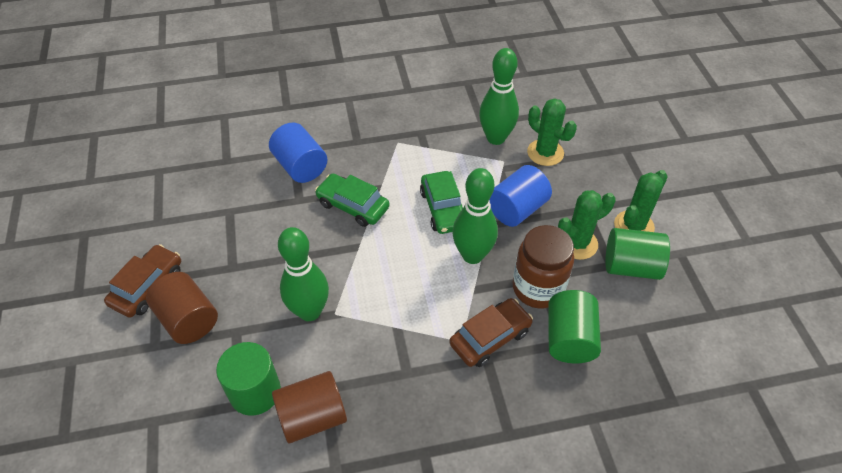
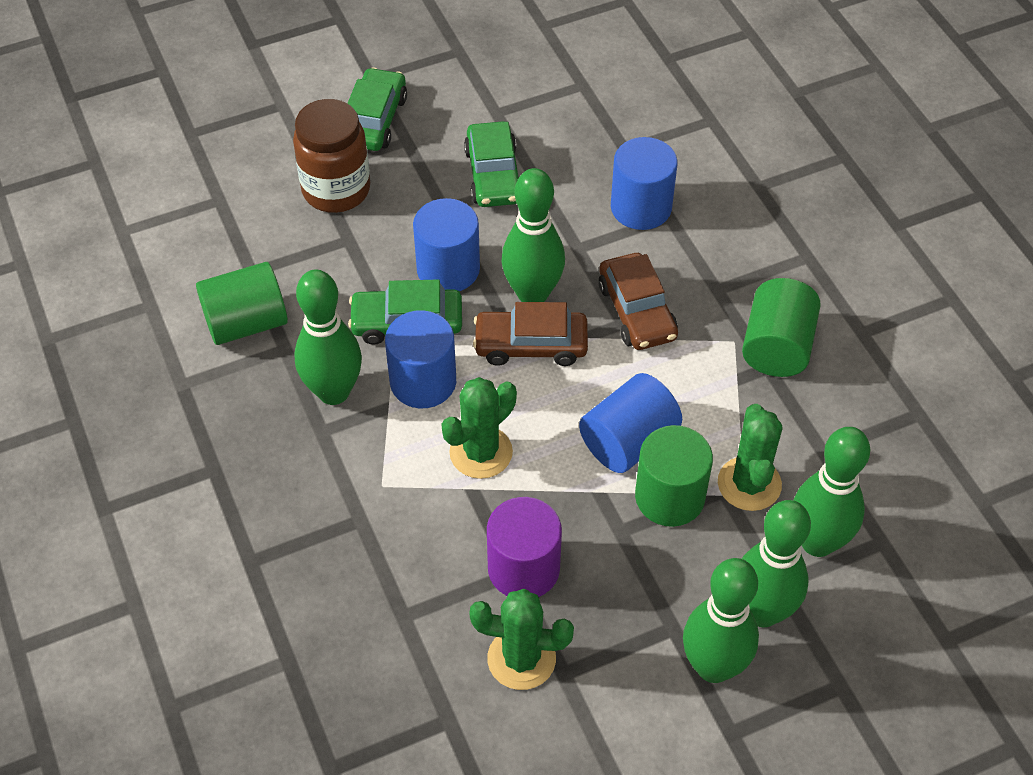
blue cylinder: [269,122,327,183] [489,165,552,227] = 2 -> [385,310,456,408] [413,198,480,291] [579,373,682,473] [611,137,678,230] = 4
brown cylinder: [146,272,218,344] [272,371,347,443] = 2 -> none = 0
green bowling pin: [278,227,329,321] [453,168,498,264] [479,48,519,145] = 3 -> [294,270,362,405] [501,168,565,302] [683,558,759,683] [742,500,811,628] [793,427,870,557] = 5
green car: [315,173,390,227] [420,171,463,234] = 2 -> [348,67,407,151] [348,279,462,345] [464,121,519,207] = 3
purple cylinder: none = 0 -> [487,497,562,597] = 1

